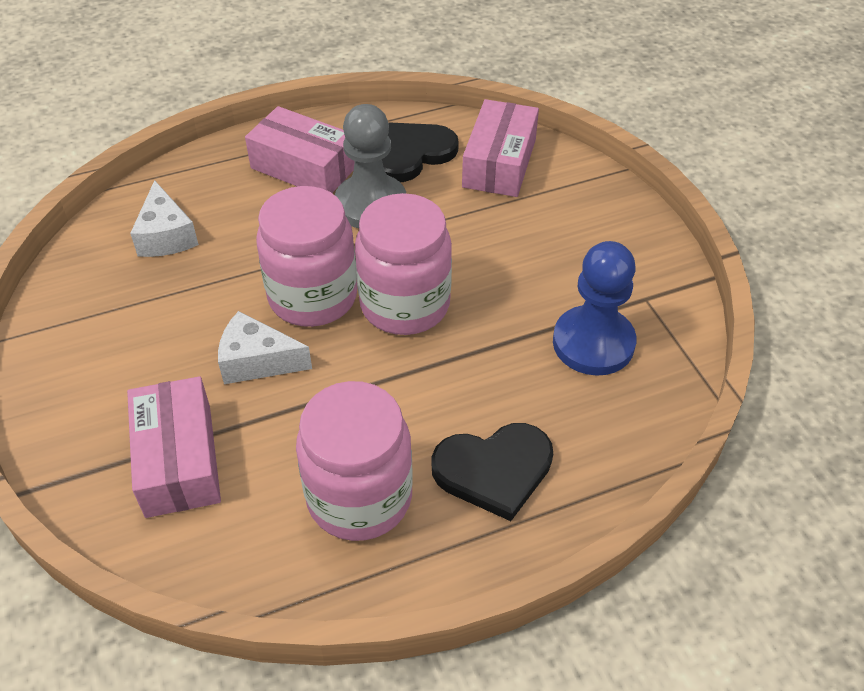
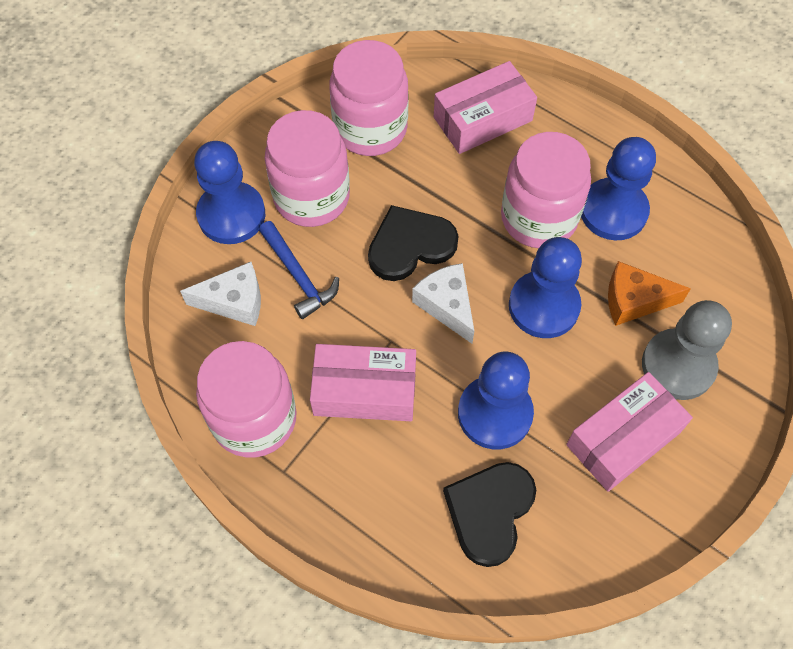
blue hammer: none = 0 -> [259,221,339,319] = 1
blue pawn: [553,241,636,376] = 1 -> [194,141,265,244] [458,352,534,449] [509,237,582,338] [581,137,656,240] = 4
orange cheese: none = 0 -> [608,261,691,326] = 1
pink jar: [256,186,357,327] [296,381,413,541] [355,193,452,335] = 3 -> [196,341,297,458] [265,110,350,227] [329,40,409,156] [501,132,591,248] = 4

